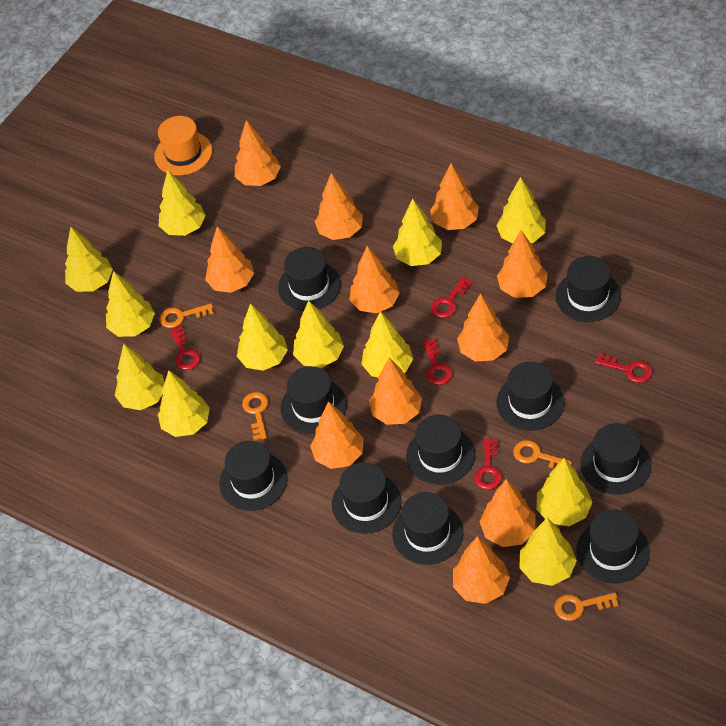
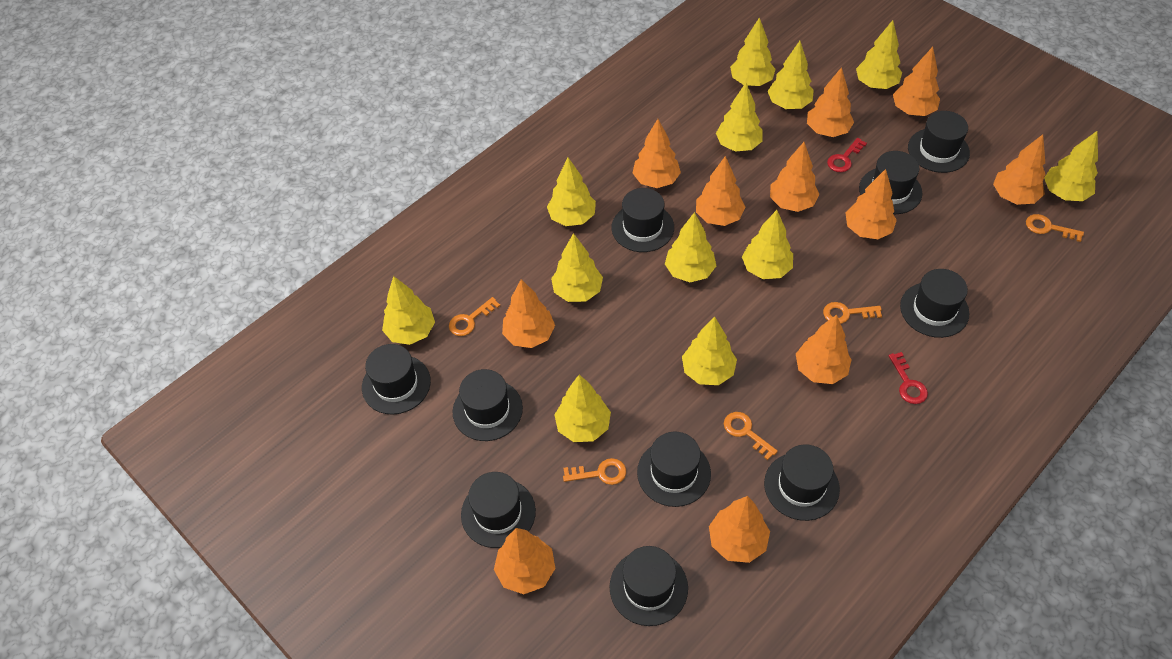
orange hat: [154,116,212,175] = 1 -> none = 0
orange key: [159,303,213,328] [242,392,268,441] [513,440,572,468] [554,593,619,621] = 4 -> [449,297,500,336] [563,458,626,485] [724,412,778,460] [823,302,882,324] [1026,214,1084,242] = 5
red key: [170,326,200,370] [422,338,452,385] [431,276,473,318] [474,438,502,490] [595,352,652,383] = 5 -> [827,138,867,172] [889,352,928,404] = 2

